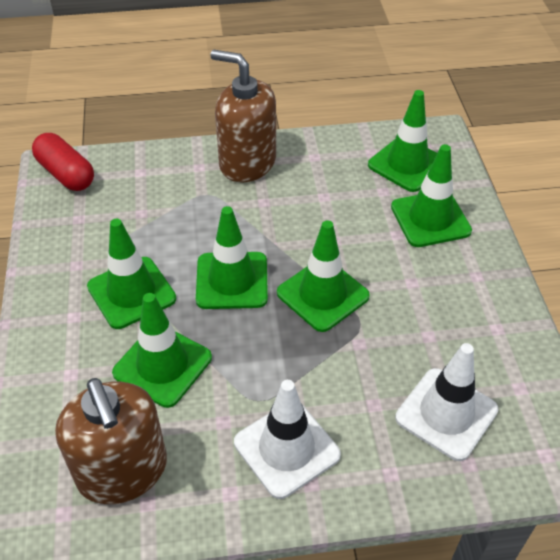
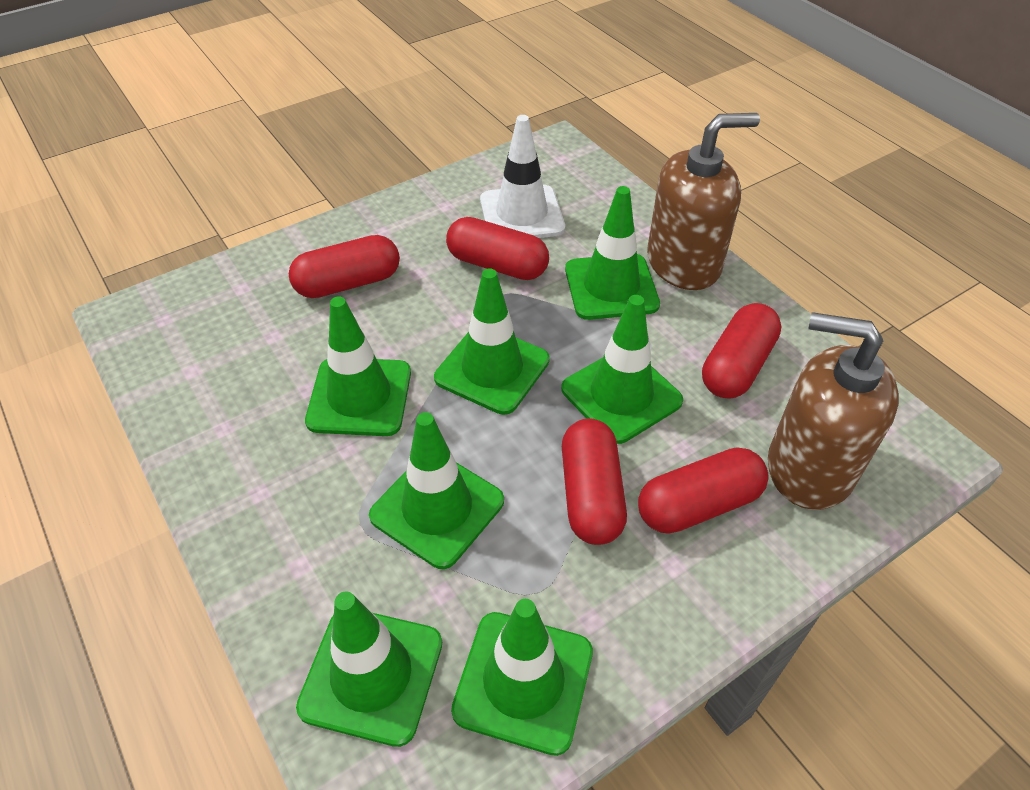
green traffic cone: [87,219,176,329] [112,293,212,408] [196,206,268,309] [277,220,370,332] [368,90,437,192] [391,144,472,247] = 6 -> [296,591,442,747] [305,297,411,436] [369,412,504,569] [434,268,550,415] [451,599,593,756] [561,295,683,444] [565,186,660,320] = 7
red capsule: [32,133,94,191] = 1 -> [289,235,400,298] [446,217,549,280] [562,418,627,545] [638,447,769,534] [702,303,781,399] = 5
white traffic cone: [234,380,341,499] [395,343,498,461] = 2 -> [480,115,565,238] = 1

